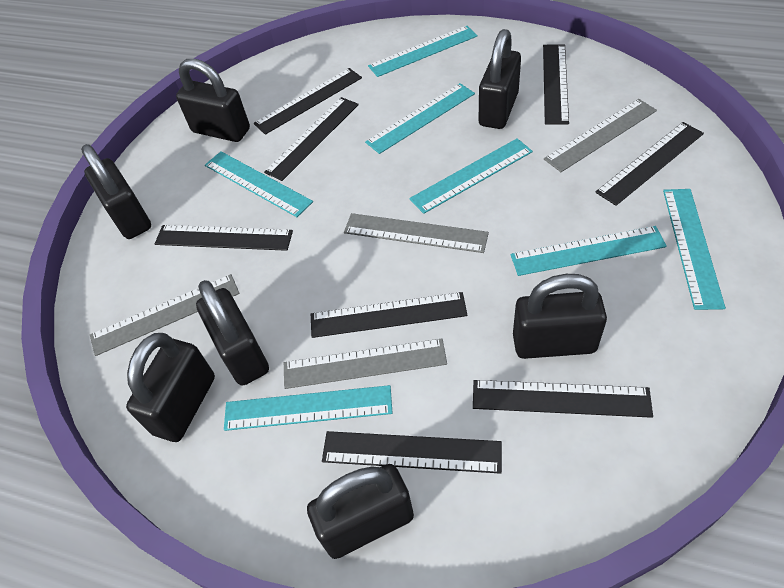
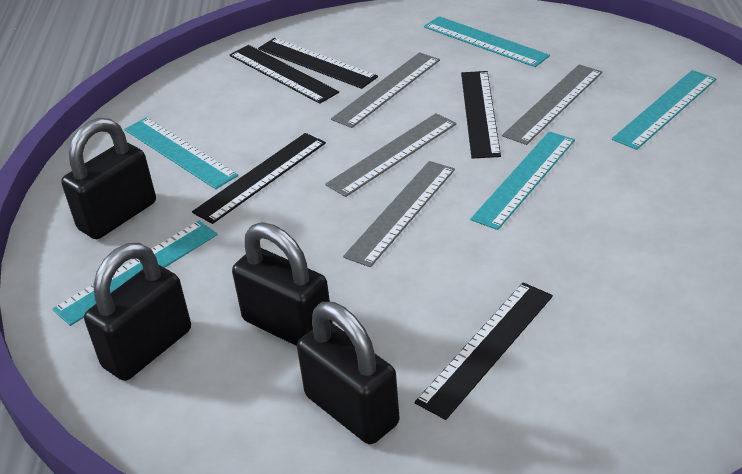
black padlock: [81,144,151,239] [126,333,215,442] [176,59,250,142] [196,280,269,386] [307,464,414,559] [479,29,521,129] [513,274,607,359] = 7 -> [61,118,156,239] [84,243,191,381] [232,222,333,346] [297,302,400,444] = 4
black ruler: [155,225,293,251] [254,68,362,135] [264,97,359,181] [311,292,467,338] [322,431,502,474] [473,380,653,418] [543,44,569,124] [595,122,704,206] = 8 -> [192,133,326,224] [230,45,339,104] [258,38,378,89] [415,282,553,420] [461,71,501,159] = 5
turquoise ruler: [205,151,313,217] [224,385,392,431] [365,83,475,154] [368,26,478,77] [409,138,533,214] [511,226,667,276] [663,189,726,310] = 7 -> [53,221,218,326] [124,117,238,189] [424,16,550,67] [470,132,575,230] [612,70,716,150] = 5

